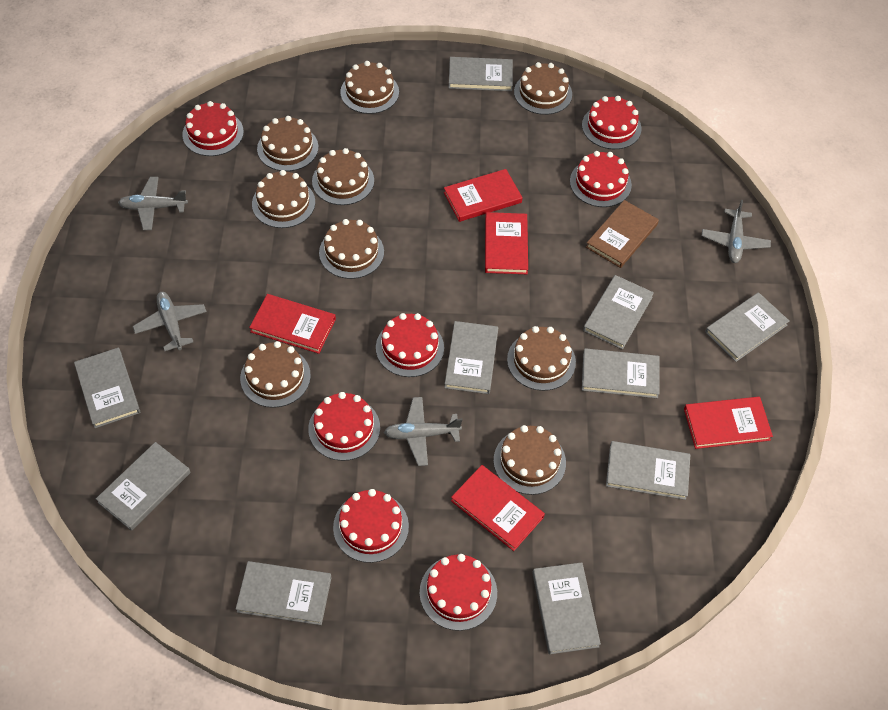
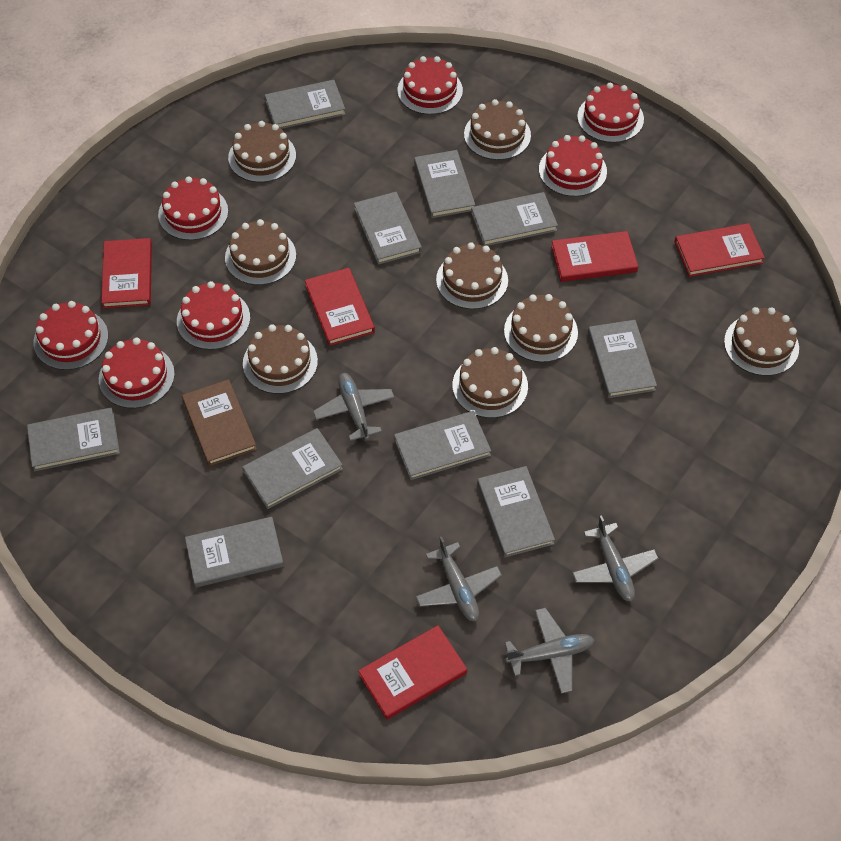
brown cake: [240,341,311,408] [252,170,315,228] [257,116,318,171] [312,148,374,205] [319,219,384,279] [340,61,399,114] [494,425,566,495] [507,326,576,391] [514,62,572,115] = 9 -> [225,219,296,285] [228,121,296,182] [243,324,318,394] [436,242,508,309] [453,347,528,418] [464,99,531,160] [504,294,578,362] [724,307,799,376] = 8

